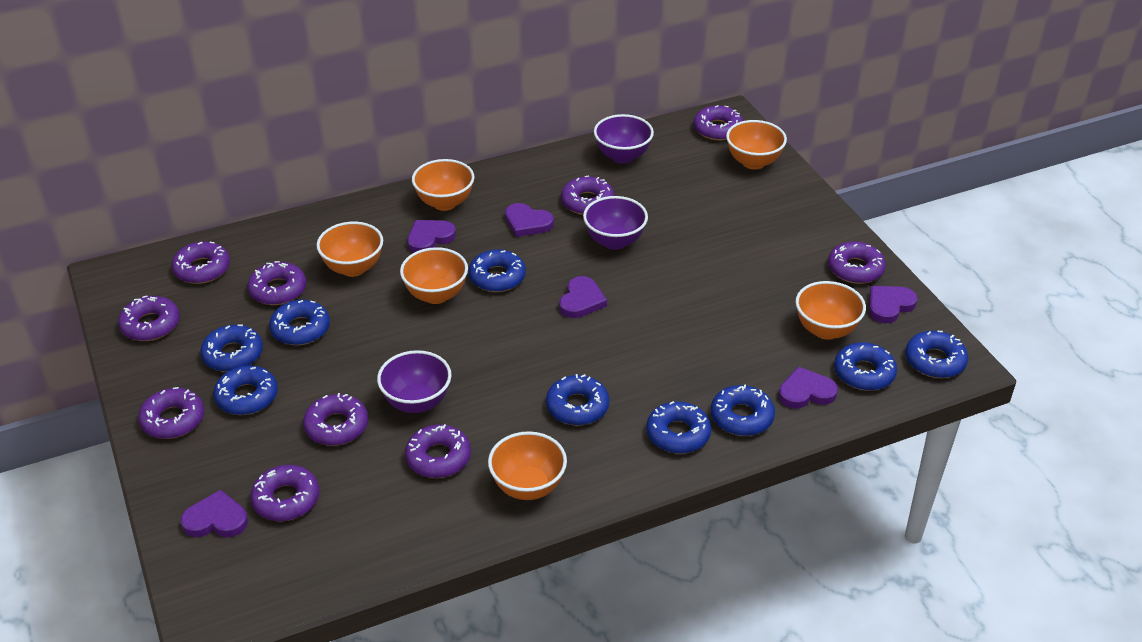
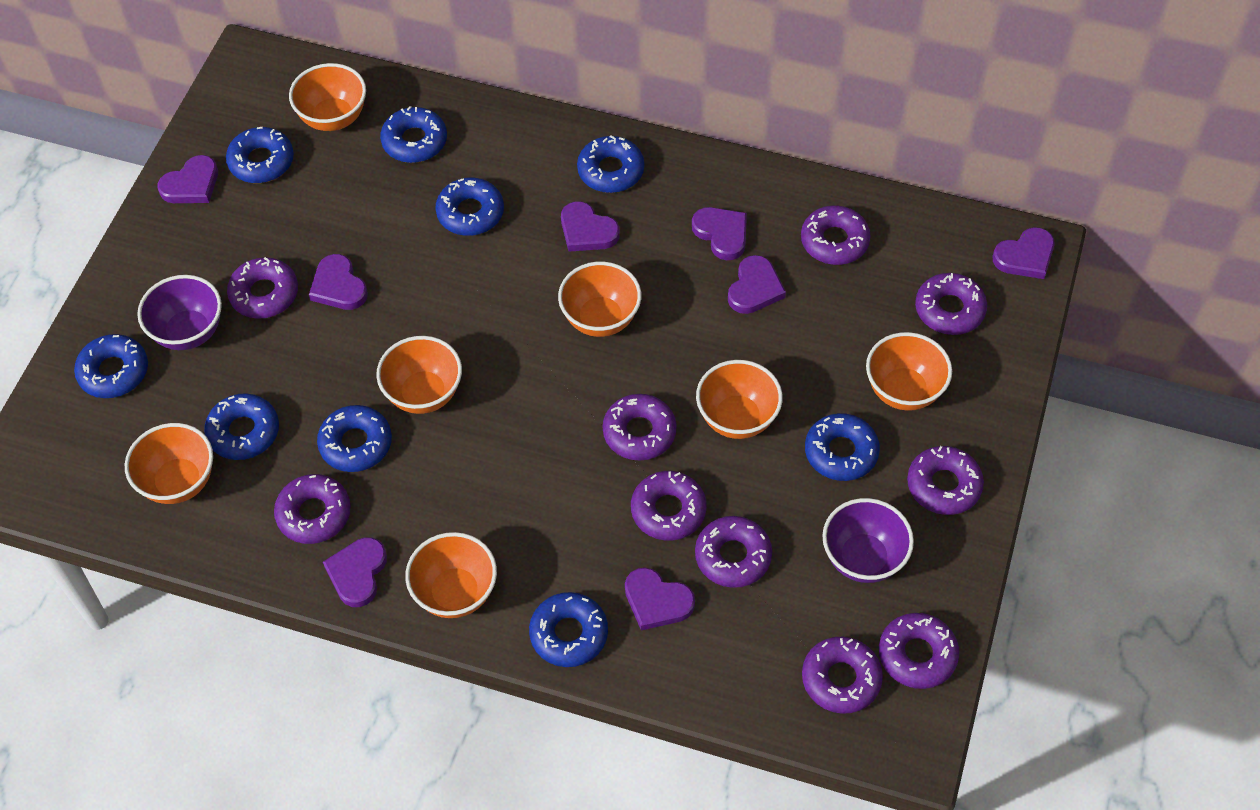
orange bowl: [316,222,383,277] [400,247,468,304] [412,159,475,211] [488,431,567,500] [726,120,787,169] [795,281,866,340] = 6 -> [125,423,213,504] [289,63,366,131] [376,336,462,414] [405,532,497,618] [558,262,641,337] [696,360,783,439] [866,332,952,411] = 7
purple bowl: [377,350,451,413] [583,196,648,250] [594,114,654,164] = 3 -> [137,275,222,350] [822,498,914,583] = 2
purple heart: [181,490,248,537] [408,220,456,253] [505,203,554,237] [559,276,607,318] [778,366,838,409] [869,286,918,323] = 6 -> [158,155,218,203] [309,254,368,310] [323,537,387,607] [561,201,620,252] [625,568,695,630] [692,207,747,260] [728,255,786,314] [993,227,1055,279] = 8

